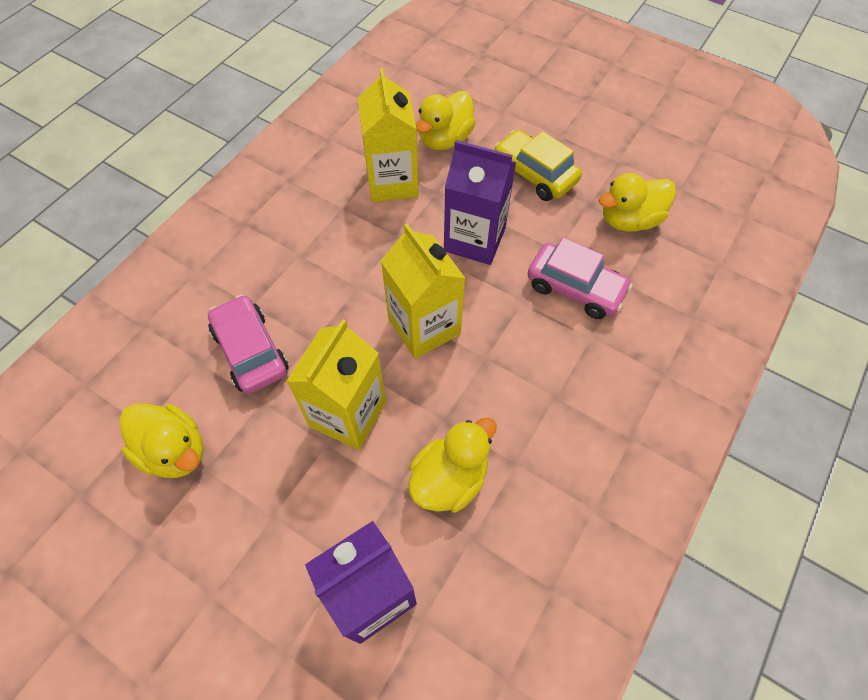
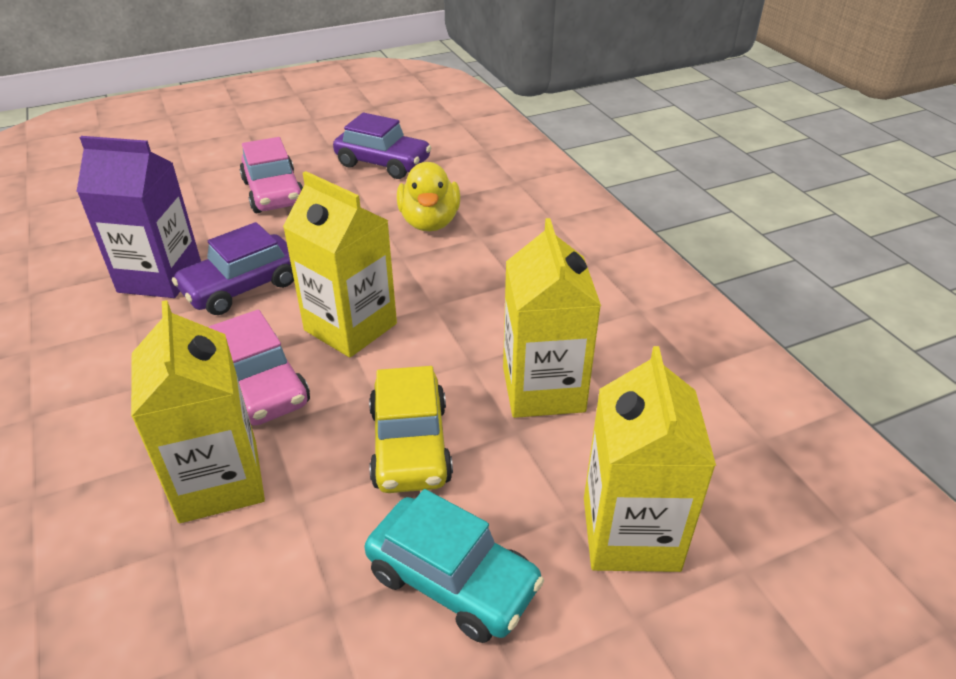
purple car: none = 0 -> [172,222,294,315] [333,113,431,179] = 2
purple carton: [305,521,417,644] [444,140,516,265] = 2 -> [76,136,201,298] = 1
turquoise car: none = 0 -> [365,489,544,643] = 1
yellow carton: [286,319,386,450] [358,68,419,202] [381,224,465,358] = 3 -> [131,300,265,523] [283,171,397,358] [503,218,601,418] [584,346,716,572] = 4
yellow duck: [120,404,204,478] [409,417,497,512] [416,91,476,150] [599,173,676,232] = 4 -> [397,162,460,231] = 1

